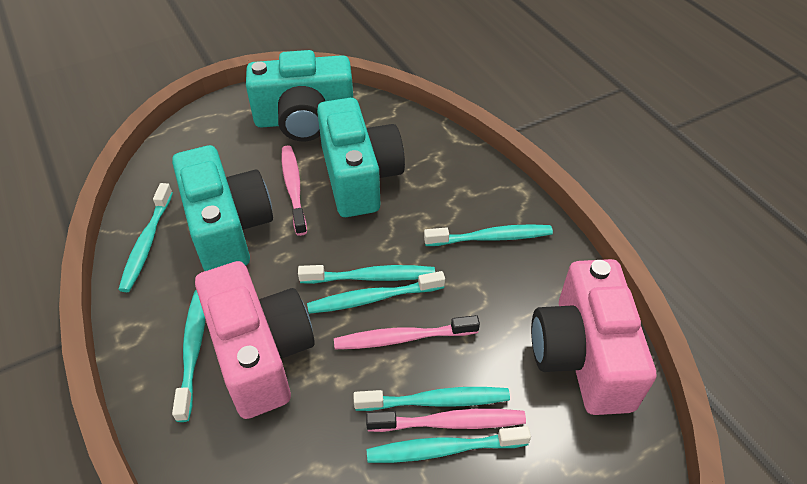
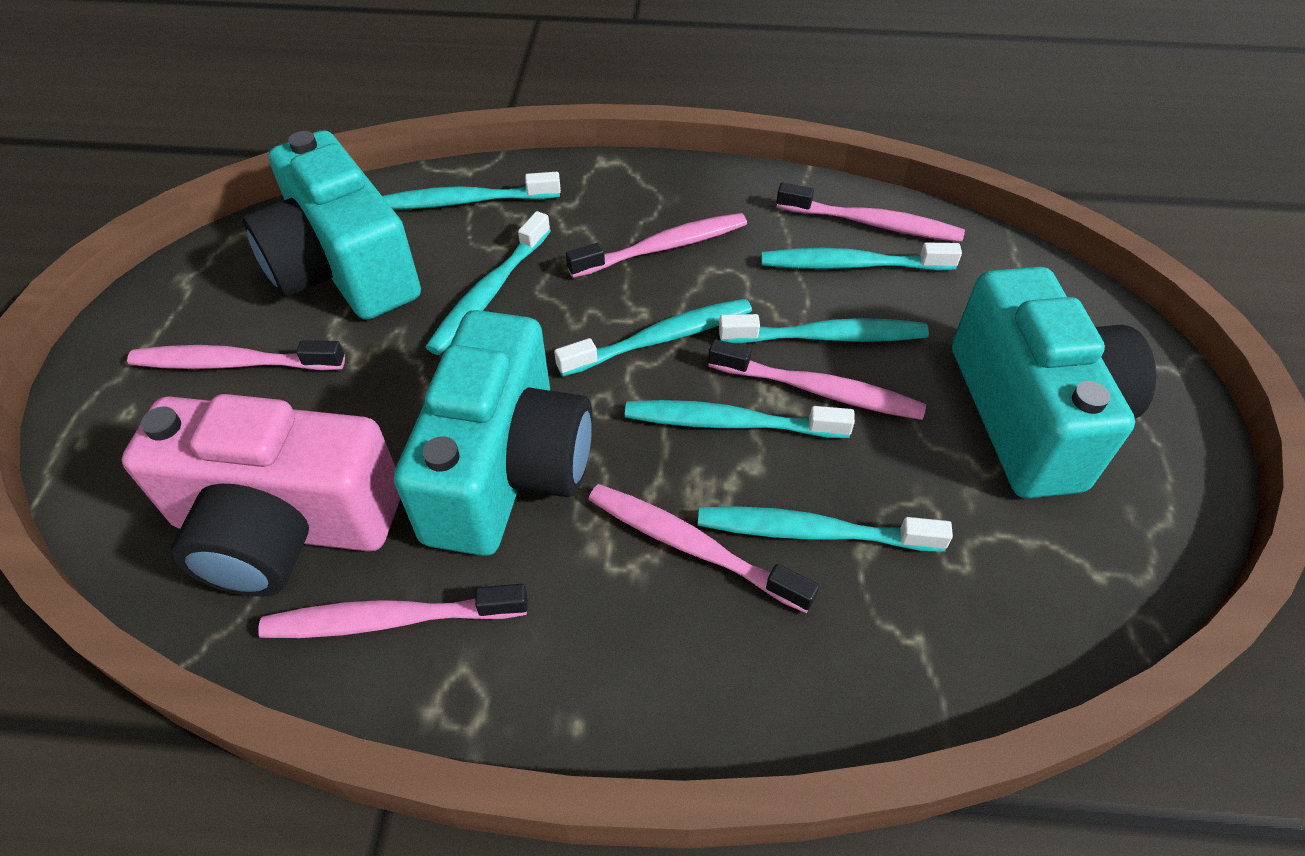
pink camera: [195,261,315,419] [531,259,656,415] = 2 -> [122,394,401,597] = 1
pink toothbrush: [281,145,307,236] [334,315,480,349] [366,409,526,432] = 3 -> [127,340,345,371] [258,584,528,638] [566,213,747,278] [588,484,819,613] [708,339,926,420] [777,183,965,242] = 6

